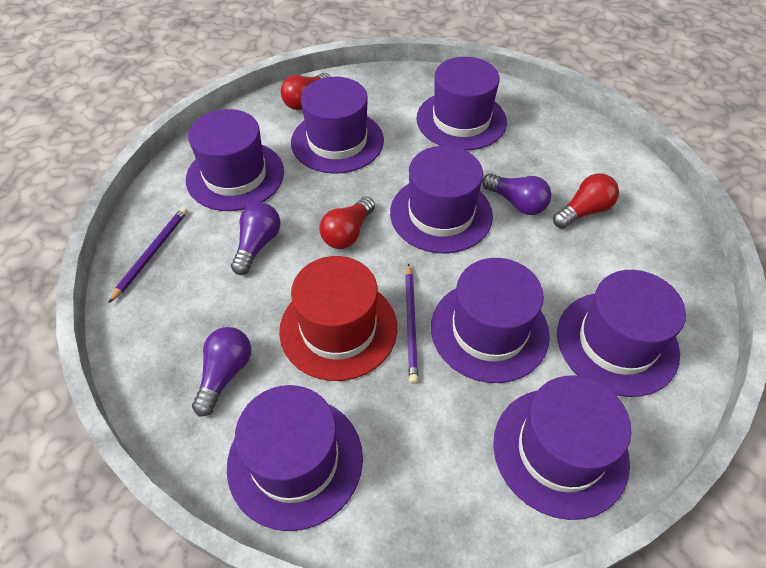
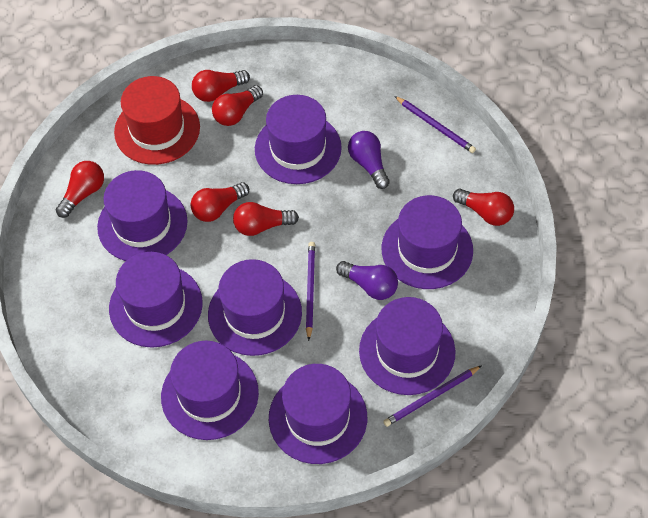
purple light bulb: [192,327,251,417] [231,202,281,275] [482,174,552,215] = 3 -> [336,261,398,300] [348,131,390,189] = 2
purple pencil: [108,207,188,304] [405,263,418,384] = 2 -> [306,242,315,341] [383,365,482,427] [395,96,476,153] = 3
red light bulb: [281,73,330,110] [320,197,375,249] [553,173,619,229] = 3 -> [56,161,104,218] [190,182,249,222] [192,70,250,102] [212,85,263,126] [233,202,299,236] [453,189,514,226] = 6

